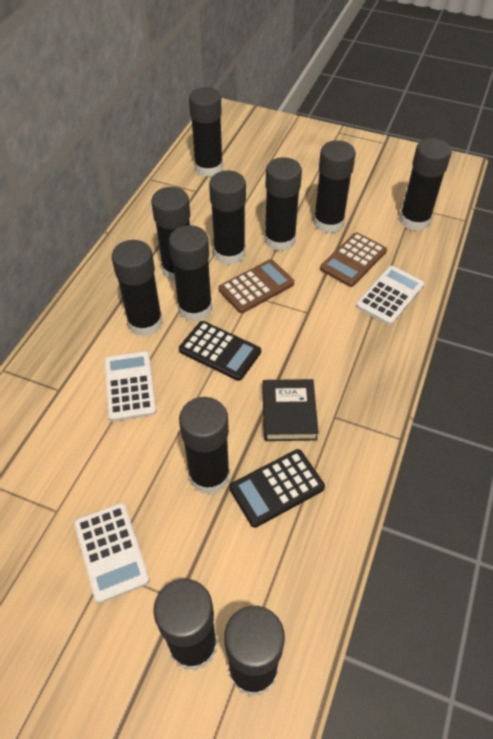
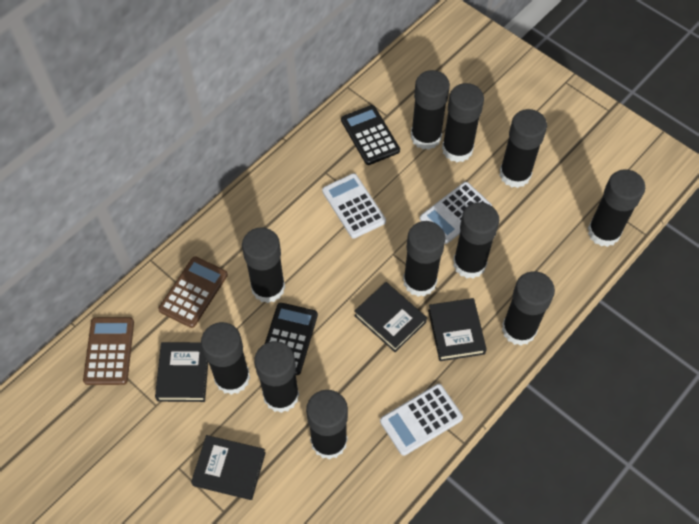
black book: [262,379,319,441] = 1 -> [155,342,208,402] [191,435,266,500] [354,282,427,352] [428,298,487,361] = 4

